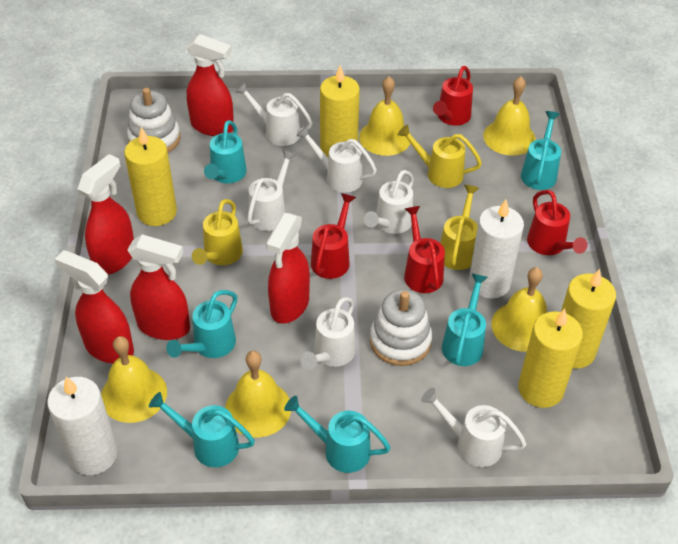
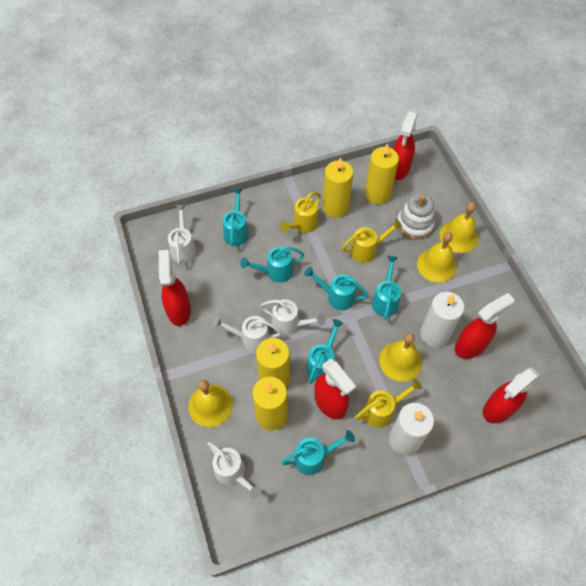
red watering can: [311,193,356,279] [404,206,445,293] [433,66,473,126] [527,190,588,255] = 4 -> none = 0
white stacking toy: [127,88,181,153] [370,290,432,366] = 2 -> [397,193,435,240] = 1
white watering can: [236,83,313,146] [247,150,296,231] [296,126,377,193] [300,297,356,369] [364,170,414,234] [421,388,526,467] = 6 -> [168,205,197,264] [207,442,262,499] [212,316,282,352] [260,299,325,336] = 4
yellow bell: [101,336,167,423] [225,351,291,437] [359,76,411,156] [483,76,536,156] [491,267,547,352] = 5 -> [188,380,233,427] [379,333,422,382] [417,232,457,282] [439,202,478,253] = 4

